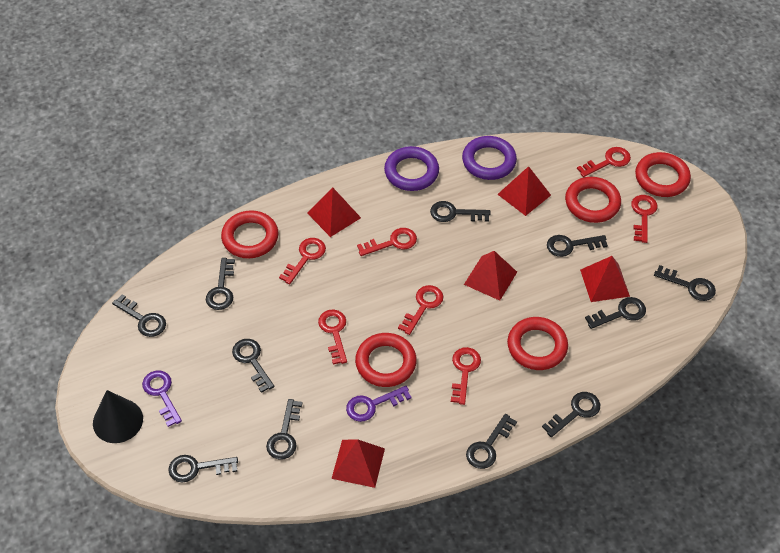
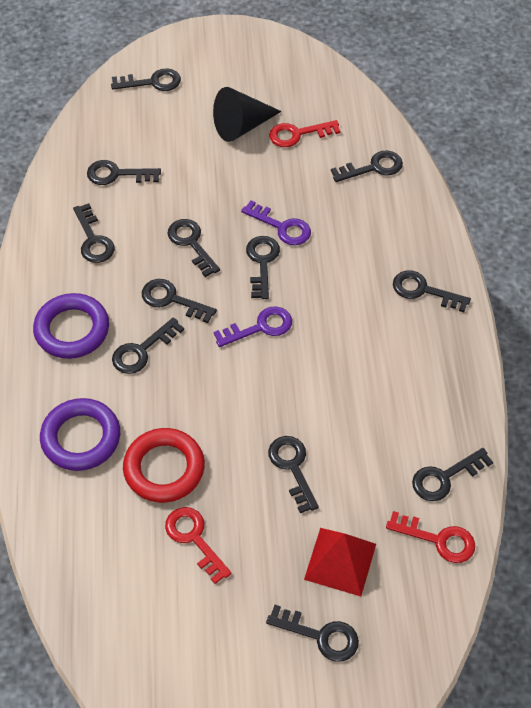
black key: [112,294,166,337] [168,455,238,483] [206,258,235,310] [232,339,274,393] [266,399,302,459] [430,201,491,222] [466,414,517,469] [542,392,600,437] [547,235,608,257] [585,297,646,329] [654,265,716,301] = 11 -> [73,203,115,263] [87,160,161,185] [111,68,181,91] [112,317,184,374] [142,279,217,323] [167,219,220,277] [246,236,280,299] [266,605,359,662] [268,436,319,513] [331,151,403,182] [393,271,471,312] [412,448,493,501] = 12
red key: [279,238,326,284] [318,310,347,364] [357,228,417,256] [398,285,443,335] [451,347,481,405] [577,147,631,177] [631,195,658,243] = 7 -> [165,507,232,584] [269,120,341,147] [386,511,475,563] = 3
red pyramid: [307,187,361,237] [332,439,385,488] [464,251,517,301] [497,166,551,216] [580,256,630,302] = 5 -> [304,528,376,596] = 1
red ring: [221,210,279,258] [355,333,417,387] [507,317,568,370] [565,177,621,223] [635,152,691,197] = 5 -> [123,428,205,503] = 1

